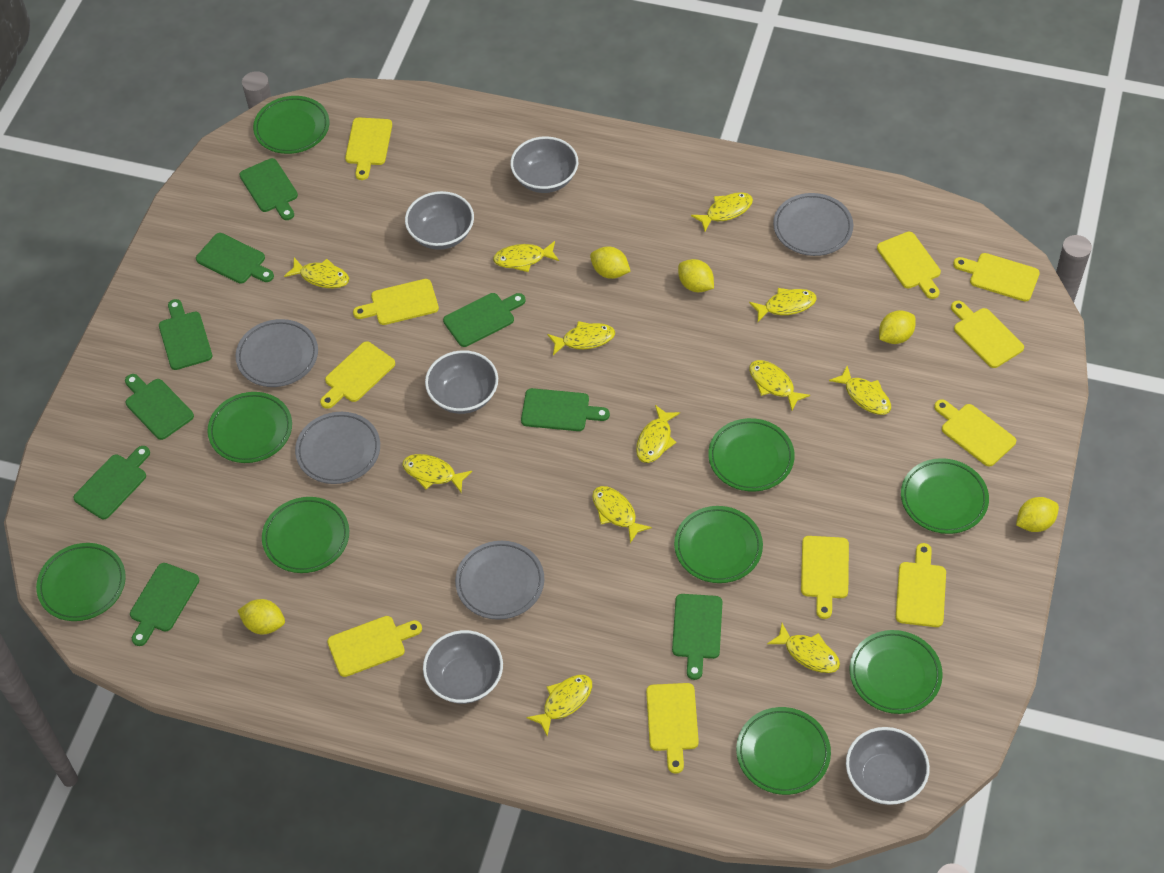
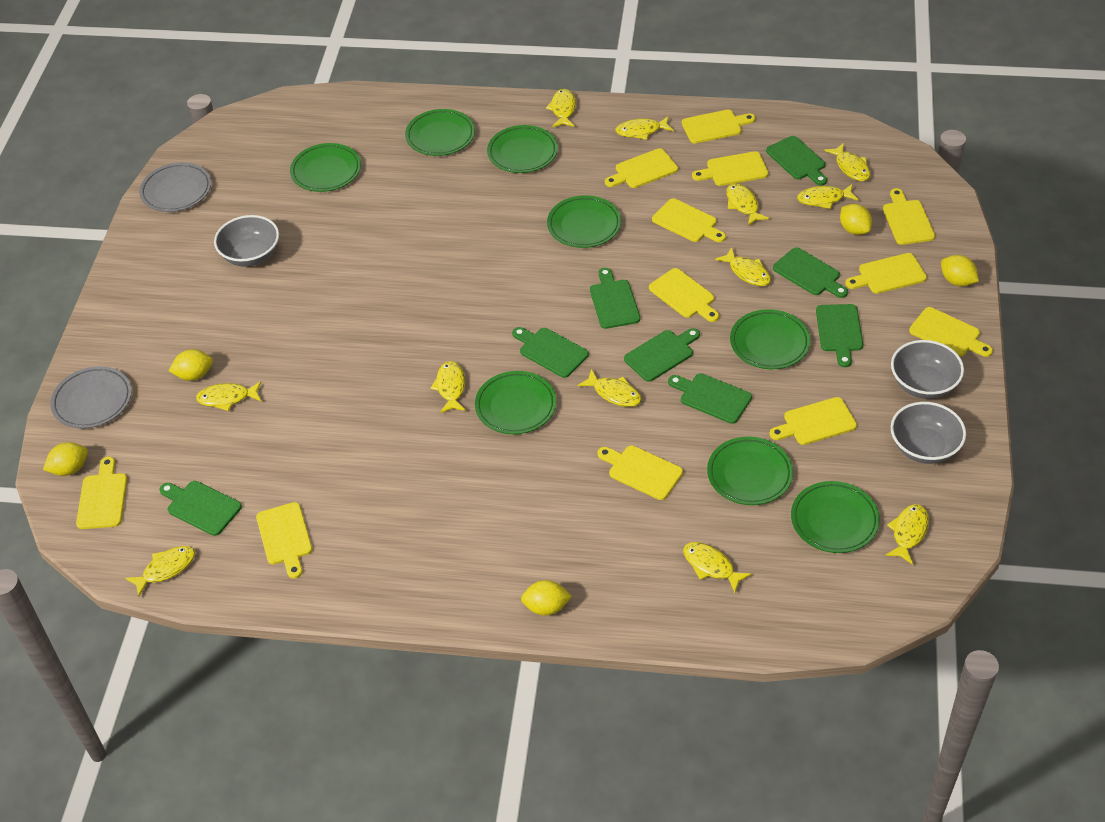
green cutting board: [73,446,150,519] [125,374,194,440] [130,563,199,646] [159,299,212,370] [196,233,274,284] [239,158,298,220] [443,293,525,347] [521,388,610,431] [672,594,722,680] = 9 -> [160,481,242,536] [512,327,589,378] [590,268,640,329] [624,328,700,382] [668,373,752,424] [766,136,827,185] [773,247,848,298] [816,304,863,367] = 8
green plate: [36,543,126,621] [207,392,292,463] [253,96,329,154] [262,497,349,573] [674,506,763,583] [708,418,795,492] [736,707,831,795] [850,630,943,714] [901,458,989,534] = 9 -> [290,143,361,192] [405,109,475,156] [475,371,556,434] [487,125,558,173] [547,195,621,248] [707,437,793,505] [730,309,811,369] [791,481,880,553] = 8
grey bowl: [405,191,474,250] [423,630,503,704] [425,350,498,414] [510,136,578,193] [846,727,930,805] = 5 -> [214,215,279,267] [891,340,964,399] [891,402,966,464] = 3
grey plate: [235,319,318,387] [295,412,380,484] [455,541,544,620] [773,193,853,256] = 4 -> [50,366,132,429] [139,162,211,212] = 2
yellow cutting board: [320,341,395,409] [327,616,422,677] [345,117,392,180] [353,279,439,325] [646,683,699,774] [801,536,849,619] [877,232,941,299] [896,543,946,627] [934,399,1016,467] [951,301,1024,368] [953,253,1040,302] = 11 -> [76,457,127,529] [256,502,312,579] [598,445,683,500] [605,148,678,188] [649,268,719,322] [652,198,726,242] [682,110,755,144] [692,151,768,186] [770,397,857,445] [845,253,927,294] [883,188,935,245] [909,307,993,357] = 12

